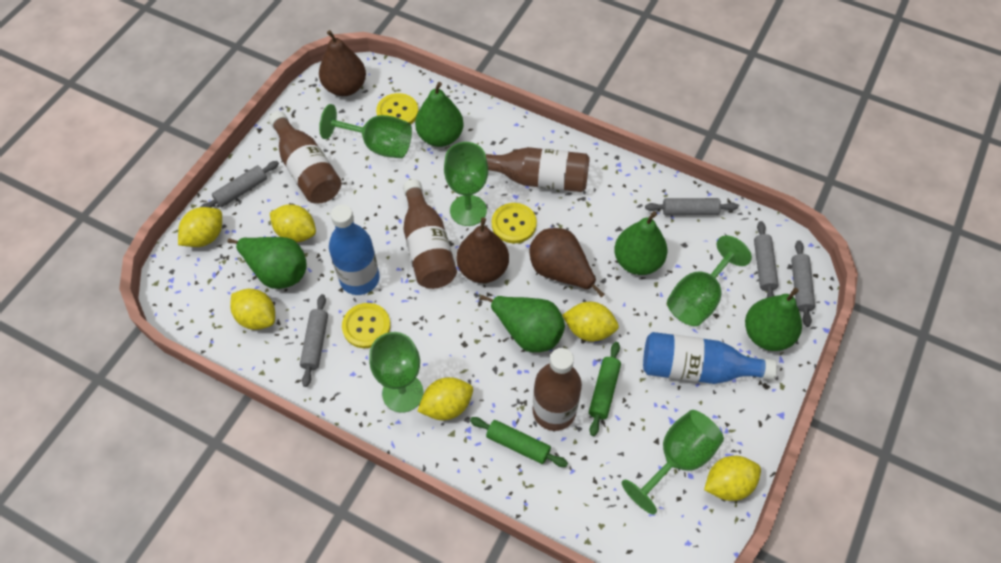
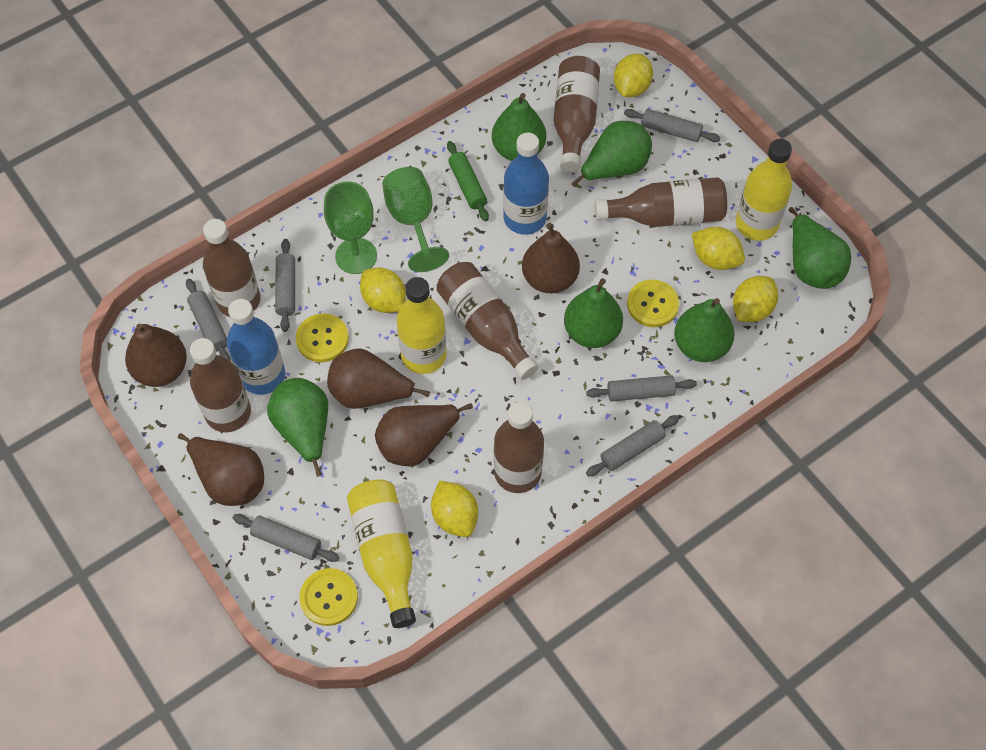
brown bottle: [269,111,342,203] [403,179,457,289] [485,147,590,192] [533,348,582,431] = 4 -> [190,338,251,432] [203,219,261,317] [437,262,538,380] [494,402,544,493] [554,56,600,173] [595,177,727,227] = 6
brown pear: [319,30,366,96] [457,217,509,283] [529,228,605,297] = 3 -> [125,324,187,387] [178,433,264,506] [327,348,430,409] [375,403,473,466] [522,223,580,293] = 5
green goblet: [319,104,412,158] [369,332,423,413] [444,142,488,226] [622,410,724,515] [667,235,752,326] = 5 -> [324,182,377,274] [382,167,449,272] = 2
green pear: [227,237,307,289] [415,82,464,147] [480,295,565,352] [614,211,667,275] [745,288,802,351] = 5 -> [267,378,328,477] [492,93,546,161] [564,278,623,348] [571,121,652,187] [674,298,735,362] [789,207,851,289] = 6
green rolling pin: [470,417,568,467] [589,342,621,436] = 2 -> [447,141,489,221] = 1
grey rolling pin: [201,161,279,208] [300,294,328,387] [645,198,738,215] [754,221,779,298] [791,240,815,327] = 5 -> [186,279,230,361] [232,514,339,562] [275,239,295,332] [586,375,697,402] [586,415,679,477] [624,109,721,142] = 6
yellow bottle: none = 0 -> [347,479,416,628] [397,277,447,374] [736,139,792,241] = 3
yellow lemon: [178,207,222,247] [230,289,275,330] [270,204,316,242] [417,377,473,420] [562,302,619,342] [704,456,761,501] = 6 -> [360,267,406,313] [431,481,478,537] [614,54,653,97] [692,227,745,270] [733,276,778,322] = 5

